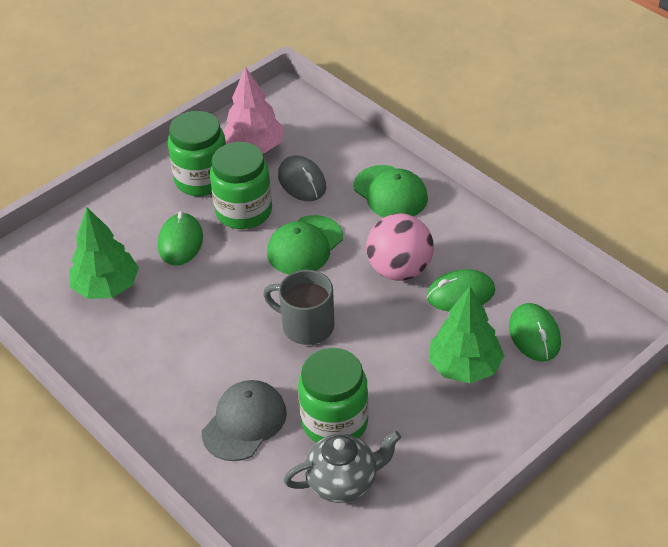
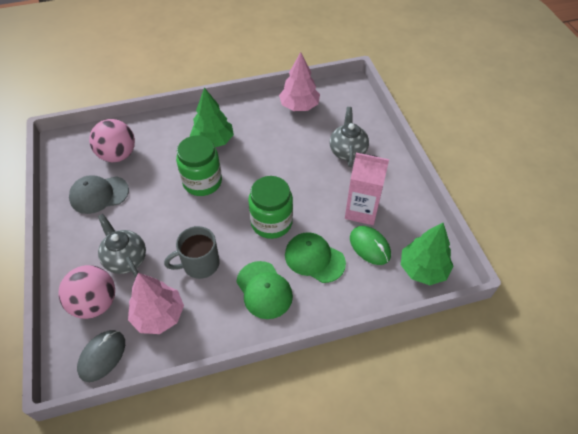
green jar: [168,111,226,196] [210,142,272,229] [298,348,369,443] = 3 -> [176,135,222,196] [248,176,293,239] = 2
green mouse: [158,211,203,266] [427,269,495,311] [509,303,561,362] = 3 -> [350,226,391,265] = 1
grey teapot: [284,431,401,503] = 1 -> [98,214,146,278] [330,107,369,167] = 2
pink ball: [366,213,434,281] = 1 -> [58,265,115,319] [89,119,135,162] = 2
pink carton: none = 0 -> [345,153,389,225] = 1
pink tree: [223,67,284,153] = 1 -> [128,273,184,334] [279,52,320,111] = 2

